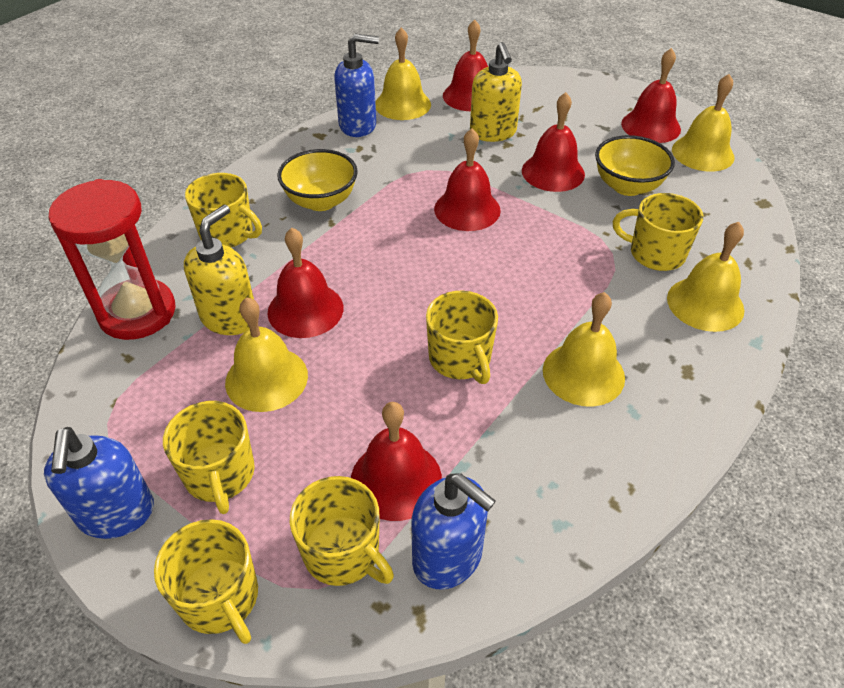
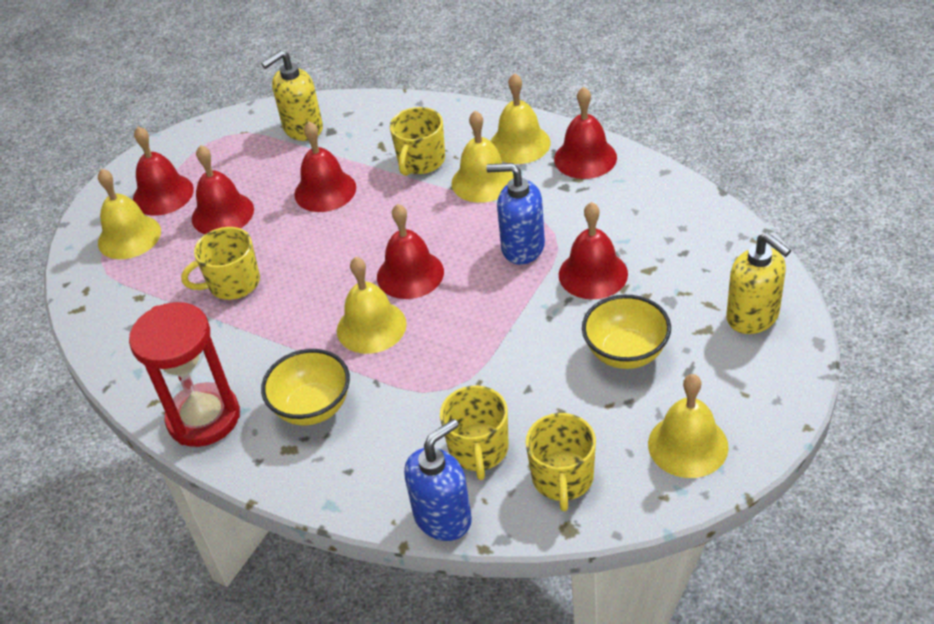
blue soap dispenser: [44,427,154,539] [334,34,379,137] [411,473,496,589] = 3 -> [404,419,472,541] [486,163,545,265] = 2
yellow mug: [154,519,258,644] [163,401,255,514] [185,173,262,248] [290,476,394,586] [426,291,498,384] [613,193,703,271] = 6 -> [181,227,260,300] [390,107,445,176] [440,386,508,480] [525,413,596,511] = 4

